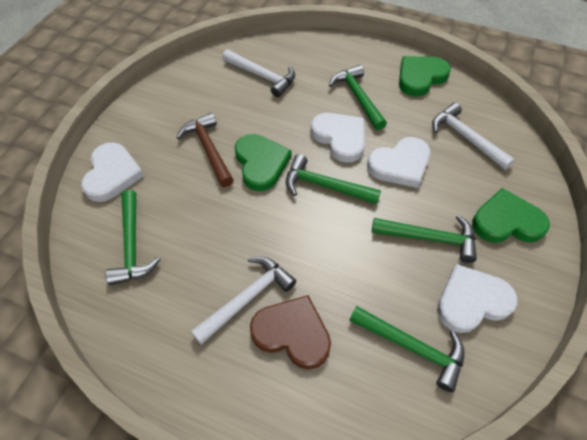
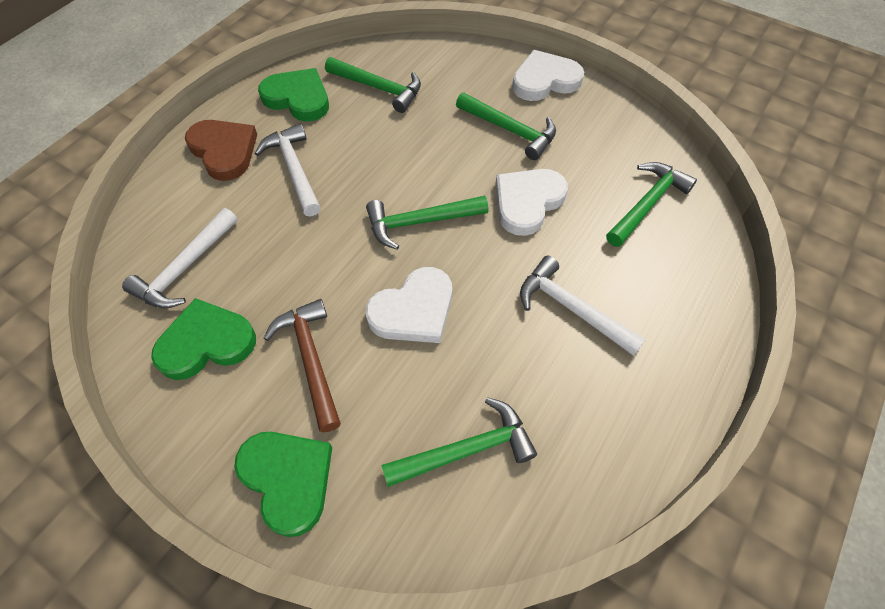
white heart: [81,142,144,202] [311,113,365,163] [367,137,430,188] [437,264,518,333] = 4 -> [366,267,452,343] [496,169,568,236] [512,50,584,101] = 3

